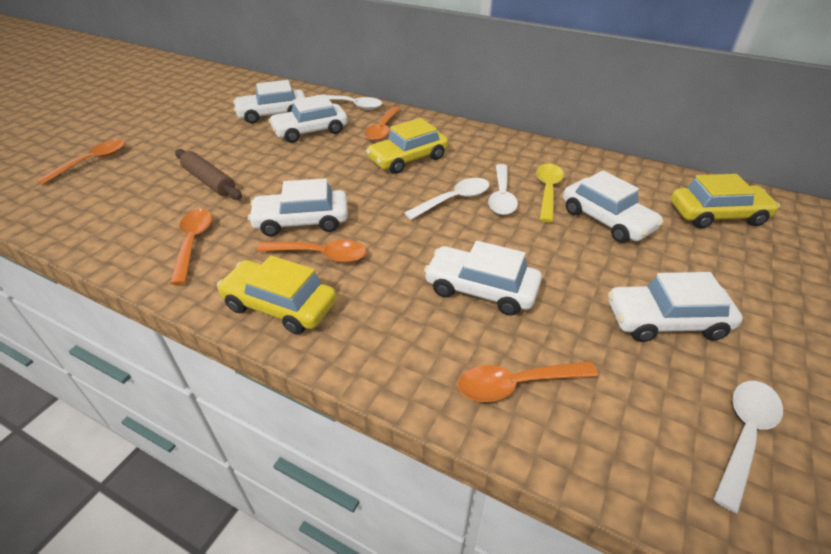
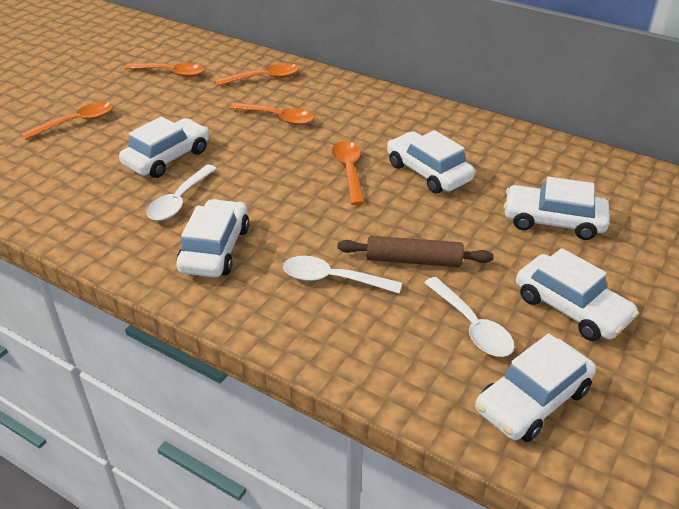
white spoon: [316,95,382,110] [404,178,490,220] [488,164,518,215] [713,381,783,513] = 4 -> [146,165,217,221] [283,256,402,293] [424,277,514,357] = 3
yellow car: [217,255,337,335] [366,118,448,174] [671,174,780,229] = 3 -> none = 0
yellow spoon: [536,164,564,222] = 1 -> none = 0

